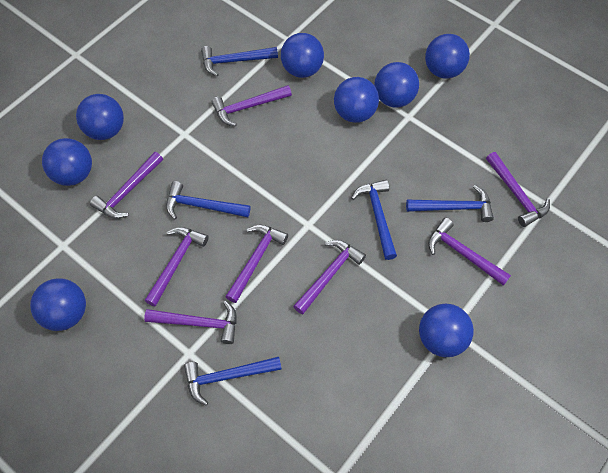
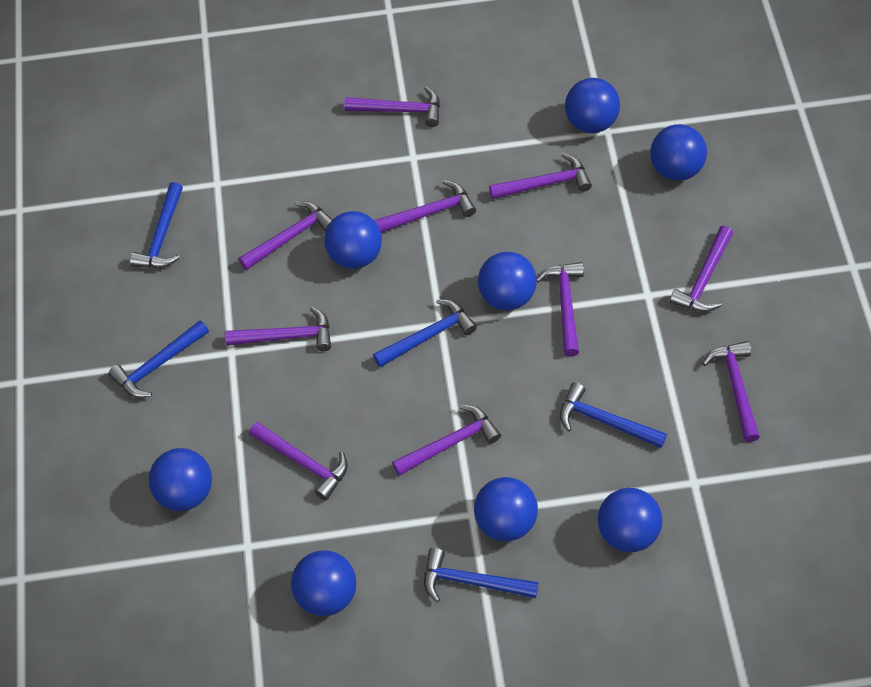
purple hammer: [90,152,163,219] [144,301,237,344] [145,227,209,307] [212,85,292,127] [225,225,288,303] [293,240,366,315] [428,218,511,286] [486,152,550,227] = 8 -> [225,307,331,351] [239,201,333,270] [249,422,348,501] [344,87,440,127] [374,180,476,233] [392,405,501,476] [489,153,592,199] [537,262,584,357] [670,226,733,312] [702,341,760,442] = 10

